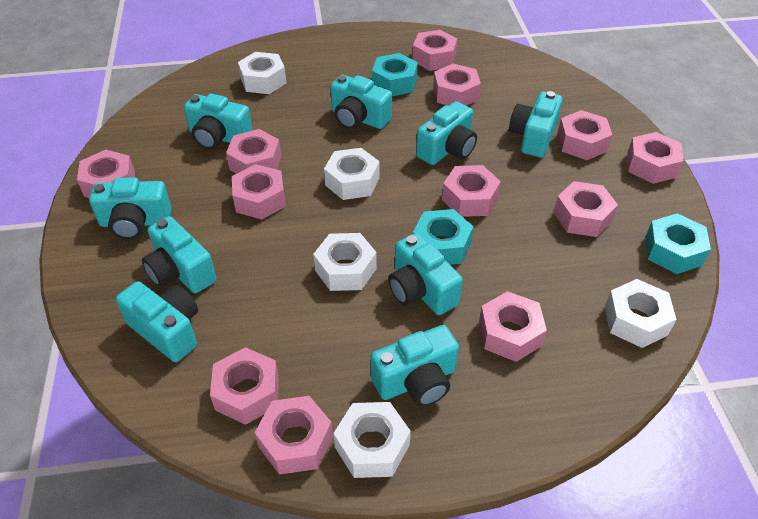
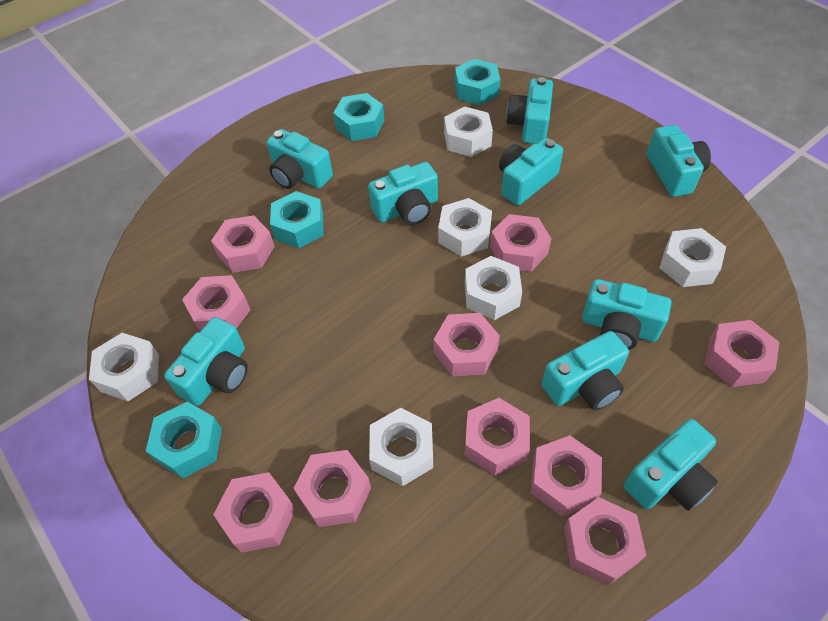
pink nut: [77,150,135,198] [210,347,279,425] [226,129,281,174] [232,164,286,220] [255,396,333,475] [412,30,457,71] [433,64,481,106] [442,165,501,217] [479,291,547,362] [554,181,618,237] [557,110,612,160] [627,132,684,184] = 12 -> [182,275,250,331] [211,215,275,273] [213,472,296,553] [294,450,371,527] [434,313,500,376] [465,398,530,475] [490,214,551,272] [531,435,602,516] [564,497,646,586] [704,320,779,387] = 10
turquoise nut: [372,53,418,96] [413,209,473,265] [645,213,711,274] = 3 -> [146,402,222,479] [270,191,324,248] [333,93,385,141] [455,59,501,105] = 4
white nut: [238,52,286,94] [313,233,377,291] [324,148,379,200] [333,402,411,478] [605,279,677,348] = 5 -> [89,333,159,401] [369,408,433,486] [438,198,492,257] [444,106,493,157] [465,256,522,320] [660,228,726,287] = 6

